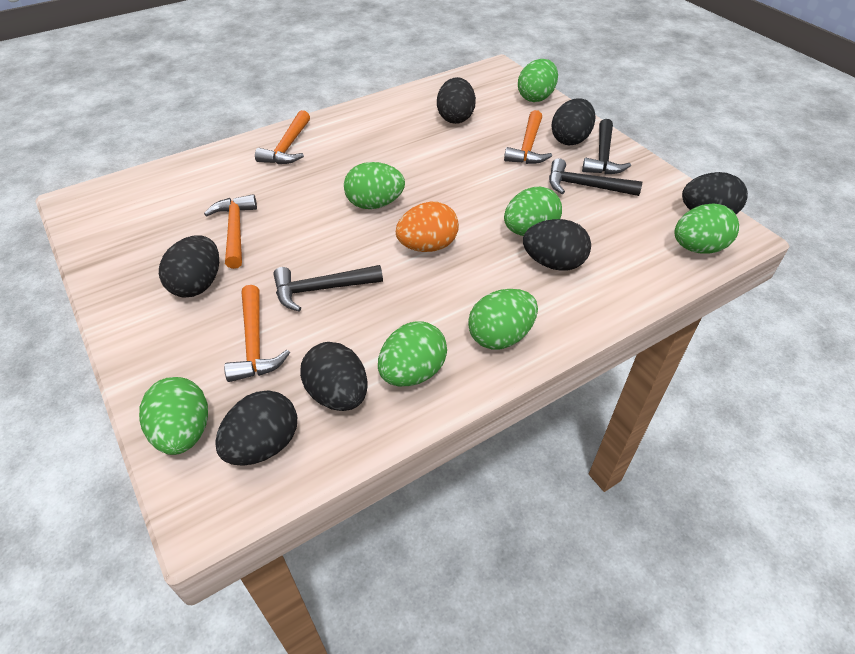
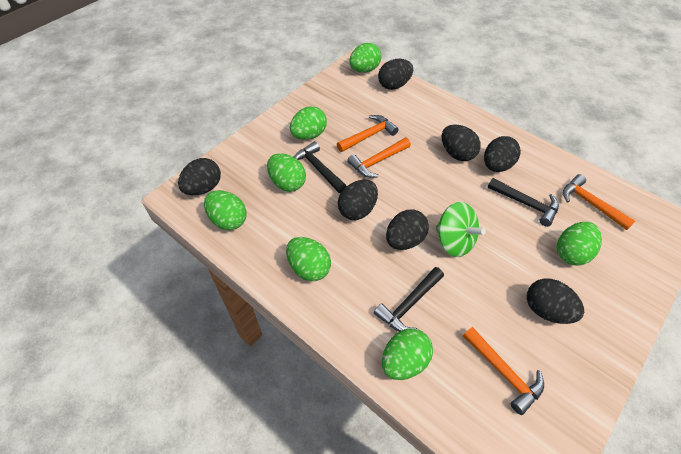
green spinning top: none = 0 -> [436,202,485,257] = 1
orange egg: [396,202,459,252] = 1 -> none = 0

